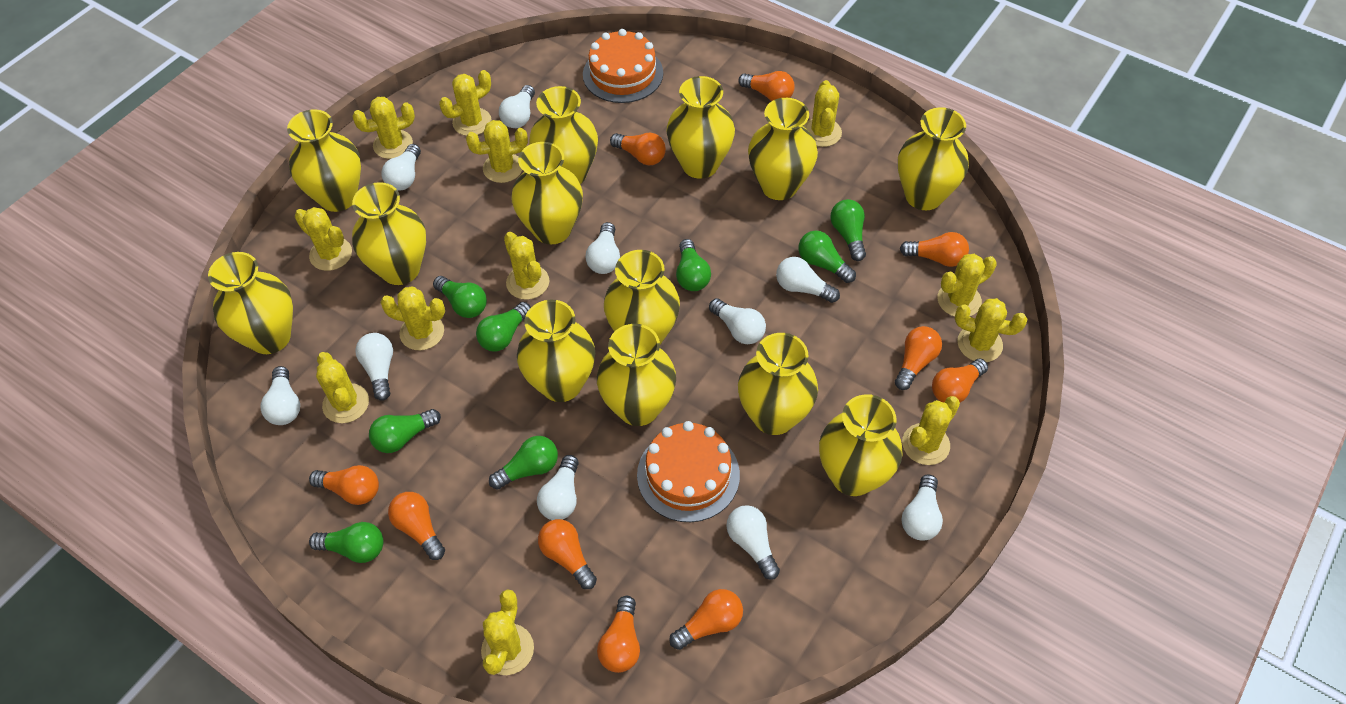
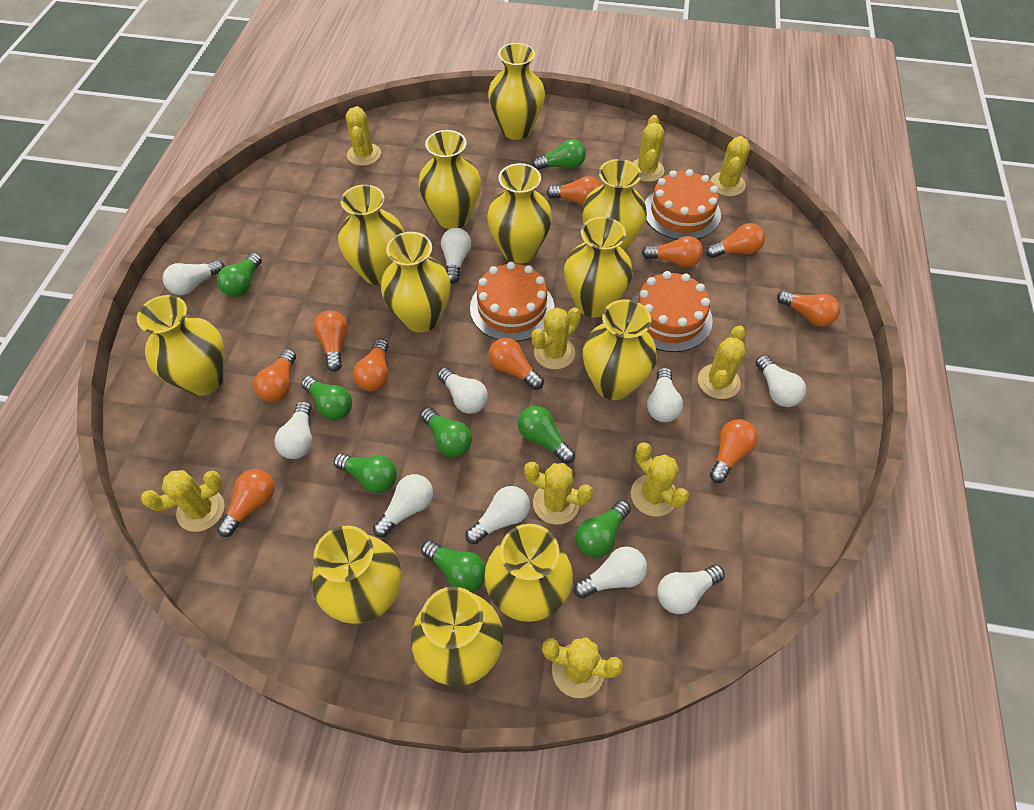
orange cake: [583,29,663,103] [637,421,740,522] = 2 -> [470,262,554,342] [631,271,713,352] [645,169,721,240] = 3
yellow cactus: [295,207,352,271] [316,352,369,423] [352,97,415,159] [380,286,445,350] [439,70,492,136] [466,120,528,183] [481,589,534,675] [504,232,549,300] [803,80,842,147] [902,396,960,465] [937,254,997,317] [955,298,1027,362] = 12 -> [141,470,224,532] [346,106,381,166] [524,462,594,525] [531,307,581,369] [542,637,623,698] [631,443,689,516] [633,115,665,182] [698,325,746,399] [710,136,750,196] = 9
yellow vase: [208,252,293,354] [287,109,361,212] [352,182,426,285] [512,142,583,244] [517,300,595,402] [529,86,598,184] [597,324,676,426] [604,250,680,345] [667,76,735,179] [738,333,818,435] [748,98,818,200] [819,394,903,496] [898,107,969,210] = 13 -> [137,295,225,396] [312,526,401,624] [338,185,404,285] [381,232,451,332] [411,587,503,686] [418,130,481,229] [484,524,573,622] [487,163,552,264] [488,43,545,140] [564,217,633,317] [582,159,647,252] [583,299,657,400] = 12

